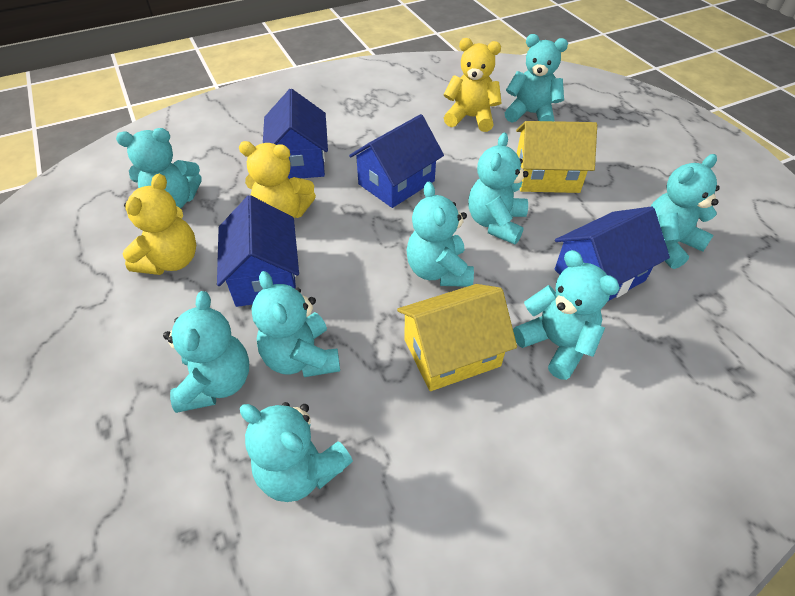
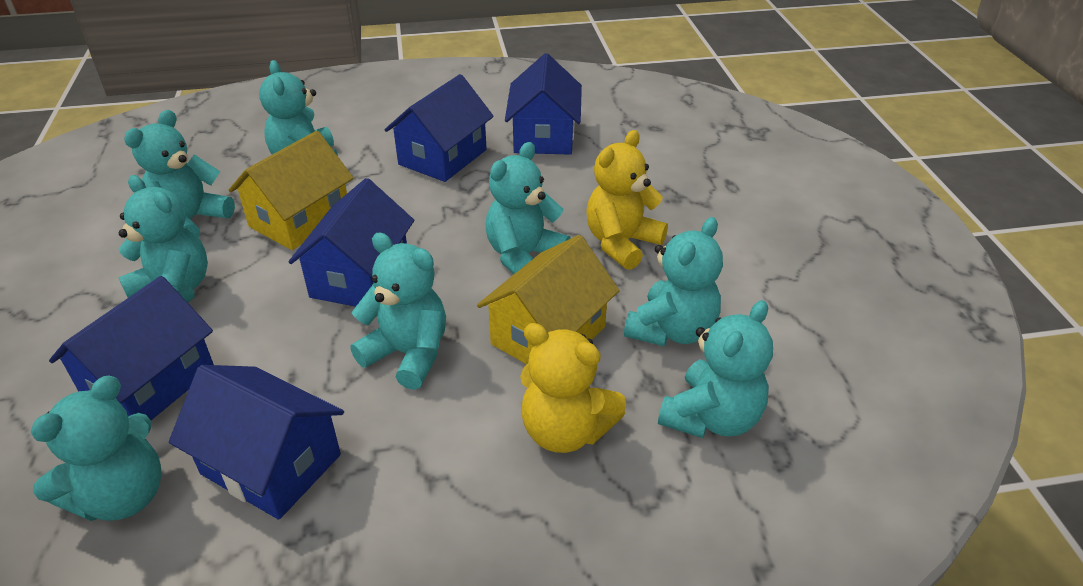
blue house: [217,195,299,307] [263,89,328,179] [349,114,444,208] [555,206,670,301] = 4 -> [49,276,214,420] [169,365,344,520] [288,178,414,307] [385,74,494,182] [505,53,582,155] = 5
turquoise teddy bear: [116,128,202,208] [163,291,249,413] [240,402,353,502] [251,271,340,377] [406,182,474,287] [468,133,529,244] [505,34,568,123] [513,250,620,380] [650,154,720,269] = 9 -> [31,375,162,521] [118,175,208,302] [124,110,235,238] [259,60,338,156] [350,233,446,390] [486,142,571,274] [624,217,723,346] [658,300,773,438] = 8
yellow teddy bear: [123,174,196,275] [239,141,316,218] [443,38,501,132] = 3 -> [520,323,626,453] [586,130,668,270] = 2

